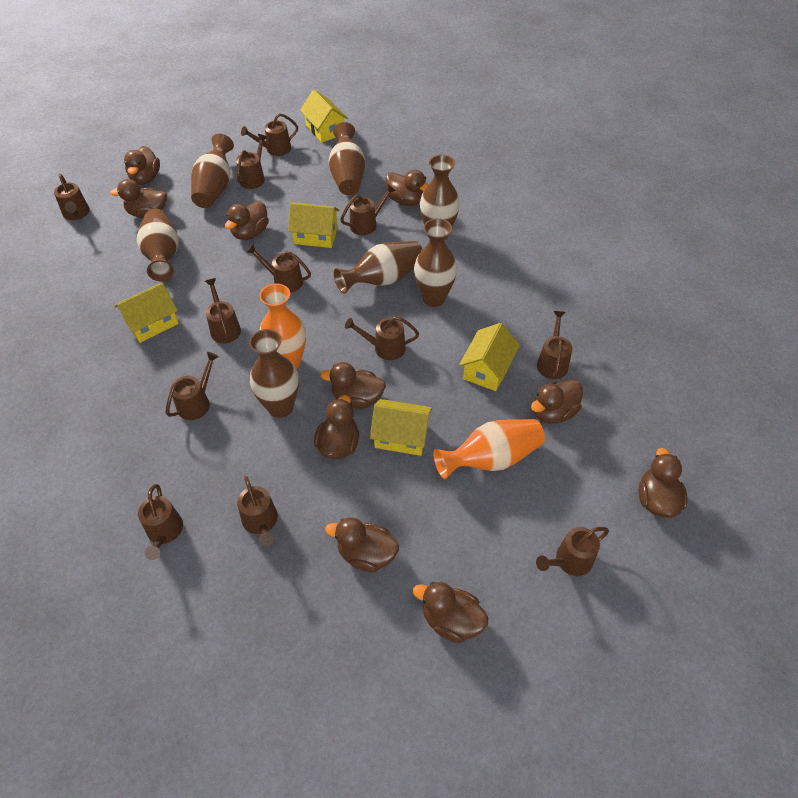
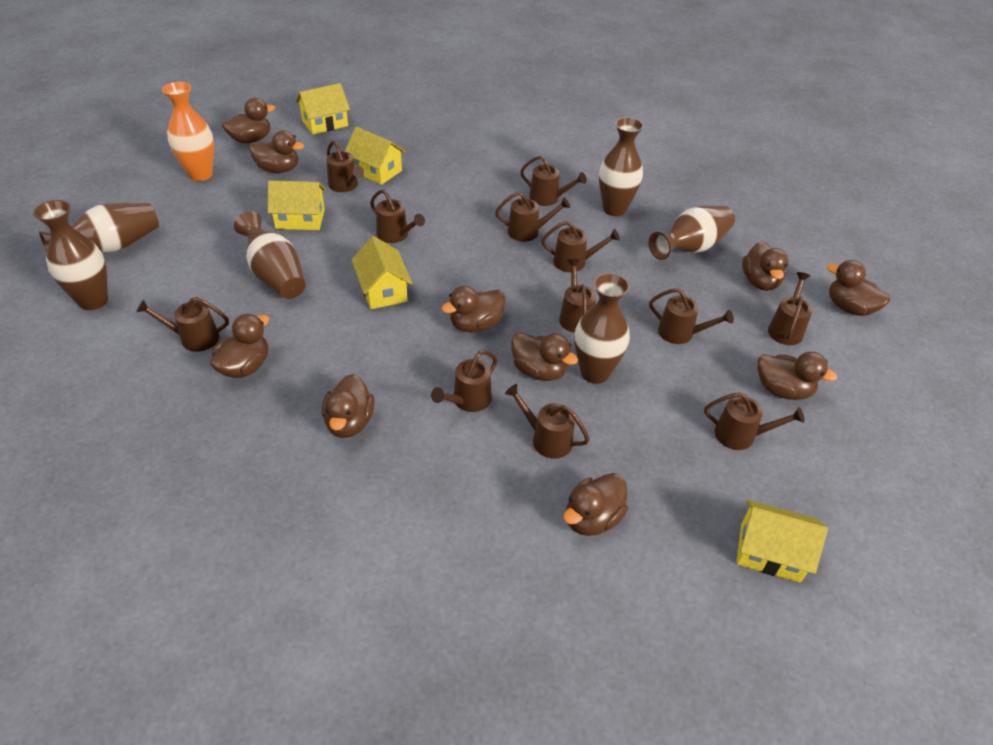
brown vase: [137,208,179,281] [191,134,234,208] [249,329,299,418] [329,122,365,195] [334,241,423,294] [414,218,457,307] [420,154,460,240] = 7 -> [33,200,108,310] [39,203,159,252] [234,211,306,299] [574,273,630,384] [599,117,644,216] [648,206,735,260] = 6
orange vase: [259,283,306,369] [434,419,545,479] = 2 -> [162,81,214,181] = 1

